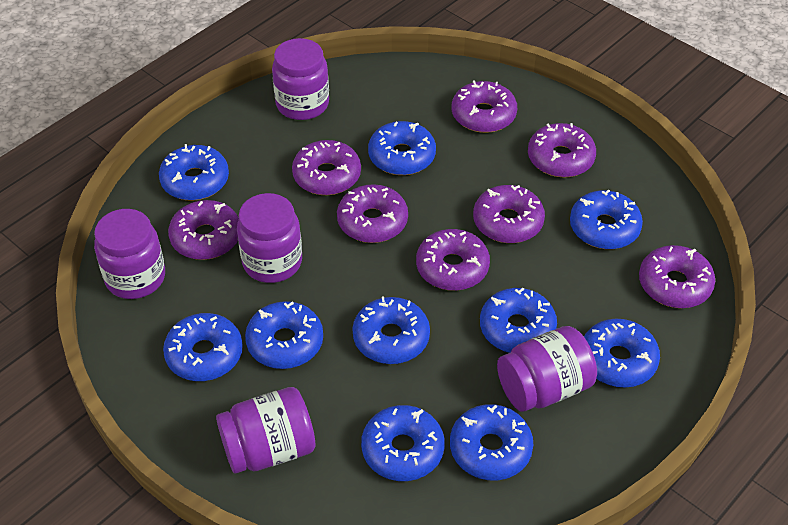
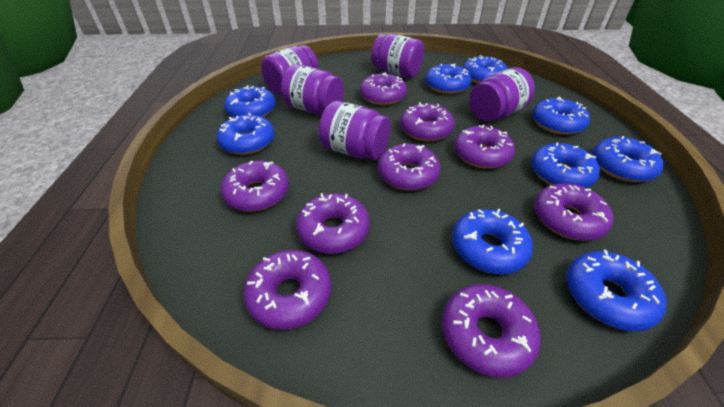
blue donut: [159,144,229,201] [163,313,243,381] [245,301,323,369] [352,297,430,364] [361,405,445,481] [368,121,436,175] [450,404,533,480] [480,288,557,353] [570,189,643,249] [584,319,660,388] = 10 -> [217,113,275,155] [224,85,276,117] [425,64,471,94] [452,208,533,274] [463,55,507,84] [531,142,600,188] [532,97,590,135] [566,250,667,331] [592,136,664,182] = 9
purple donut: [168,200,239,260] [292,140,361,195] [337,184,408,243] [416,229,490,291] [452,80,517,133] [473,185,545,243] [528,123,596,178] [639,245,715,308] = 8 -> [221,161,289,211] [244,250,331,330] [296,193,370,254] [360,72,407,105] [378,143,441,191] [400,102,455,141] [442,284,540,378] [454,124,515,169] [534,183,613,241] = 9

